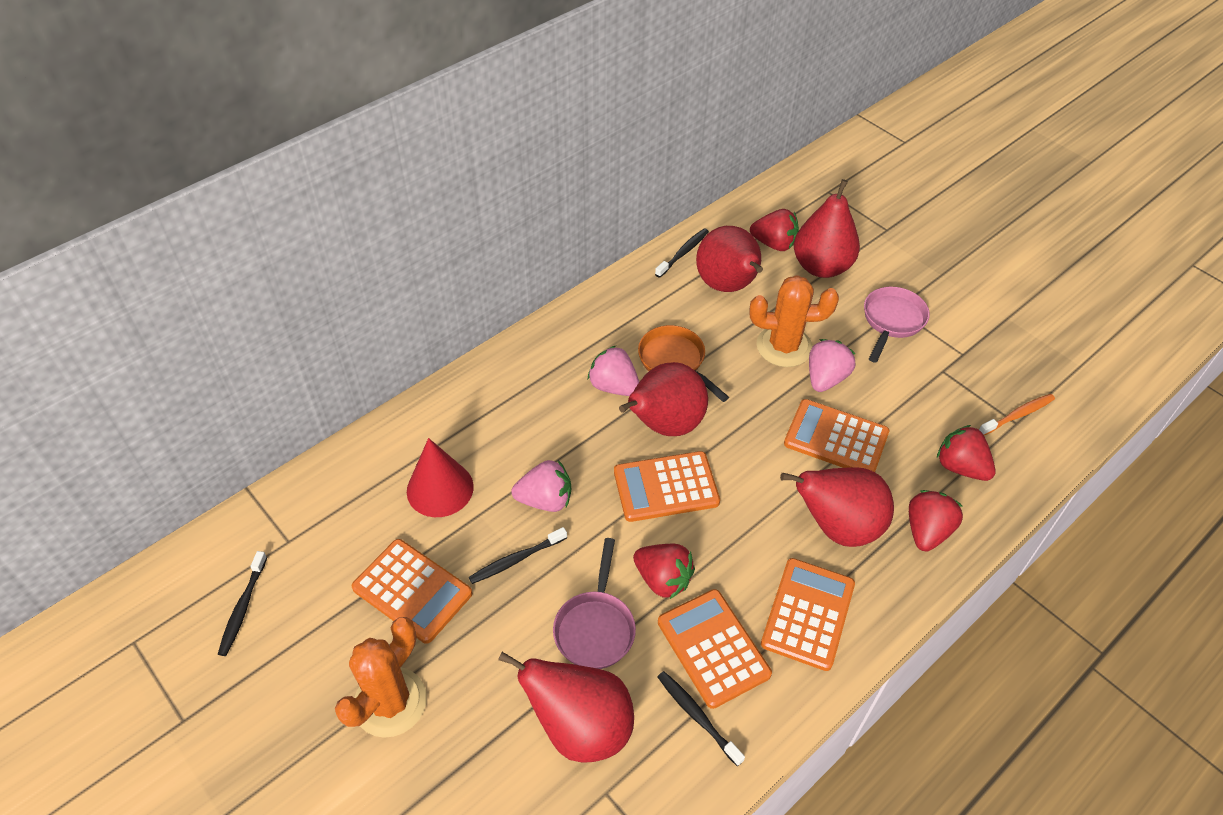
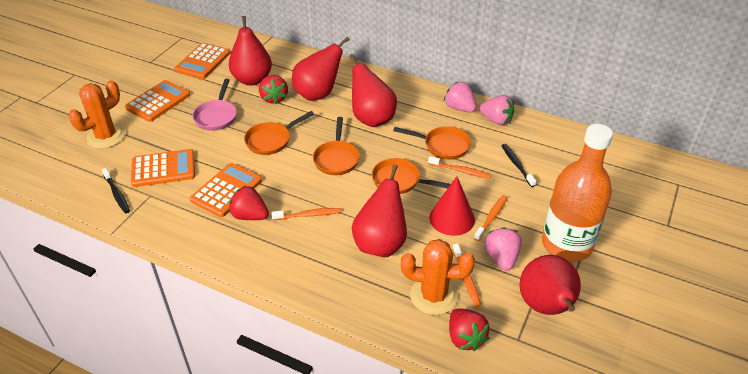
black toothbrush: [218,551,267,656] [469,527,567,584] [655,229,709,278] [658,671,745,766] = 4 -> [102,168,130,213] [501,144,536,187] = 2
orange bottle: none = 0 -> [542,124,613,262] = 1
orange calculator: [352,539,472,644] [614,451,720,522] [658,589,772,709] [761,558,855,671] [784,399,889,472] = 5 -> [125,80,190,122] [131,149,195,187] [174,43,230,79] [190,163,262,217] = 4
orange pan: [638,325,729,402] = 1 -> [244,111,314,155] [313,117,360,175] [372,158,451,194] [393,126,471,160] = 4
orange toothbrush: [979,394,1055,435] = 1 -> [271,208,341,220] [428,156,492,179] [452,243,481,307] [474,195,508,241] = 4
pink pan: [553,538,636,669] [864,287,930,363] = 2 -> [192,79,237,131] = 1
red strawberry: [633,544,695,600] [750,209,799,251] [909,490,963,552] [937,425,996,481] = 4 -> [229,186,269,220] [259,75,288,104] [449,308,490,351] = 3

